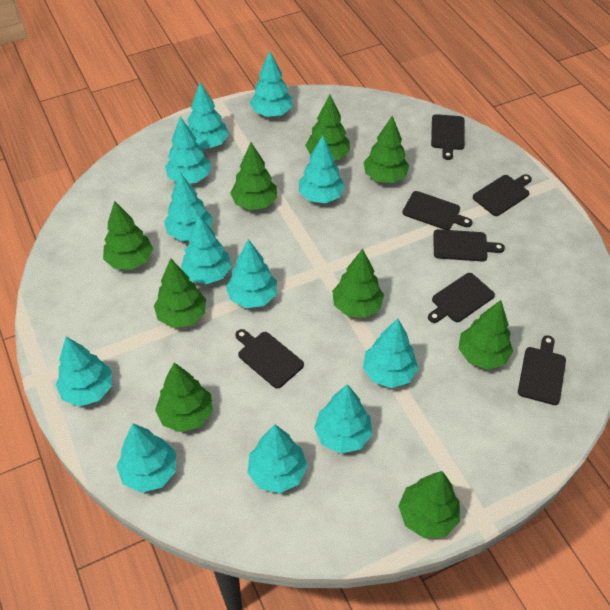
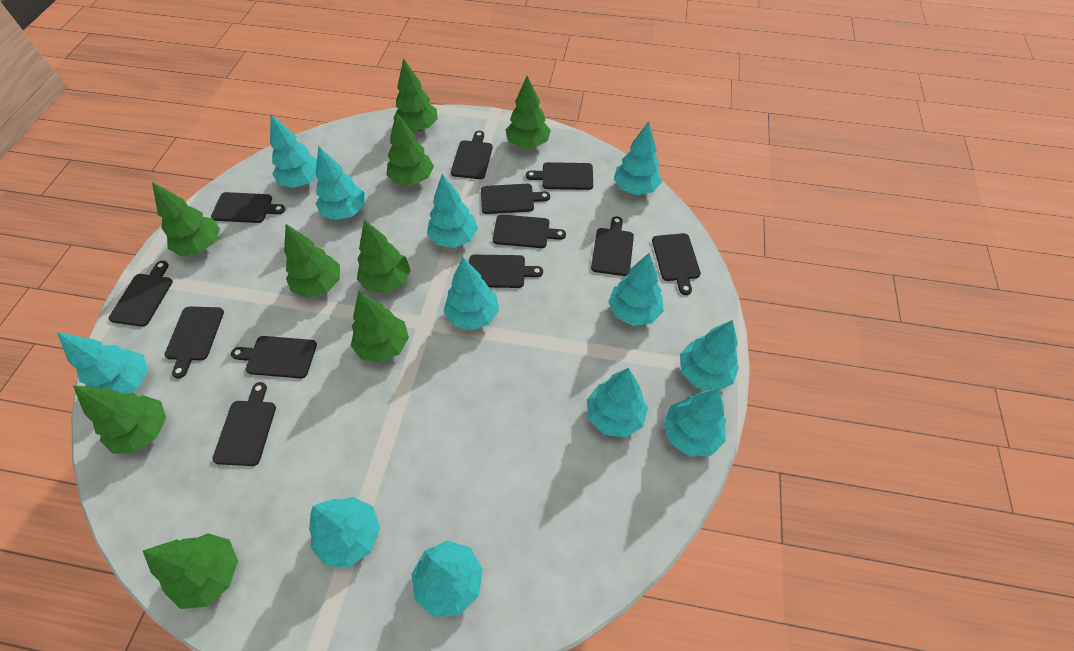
black cutting board: [235,329,304,389] [402,191,472,230] [428,273,495,323] [431,114,465,160] [433,229,505,262] [473,174,532,216] [518,335,566,405] = 7 -> [109,261,172,327] [165,306,224,378] [211,192,285,223] [212,382,276,466] [231,336,317,378] [451,131,493,179] [469,255,543,288] [481,184,550,214] [493,214,566,248] [526,162,593,190] [591,216,634,276] [652,233,701,295] = 12

